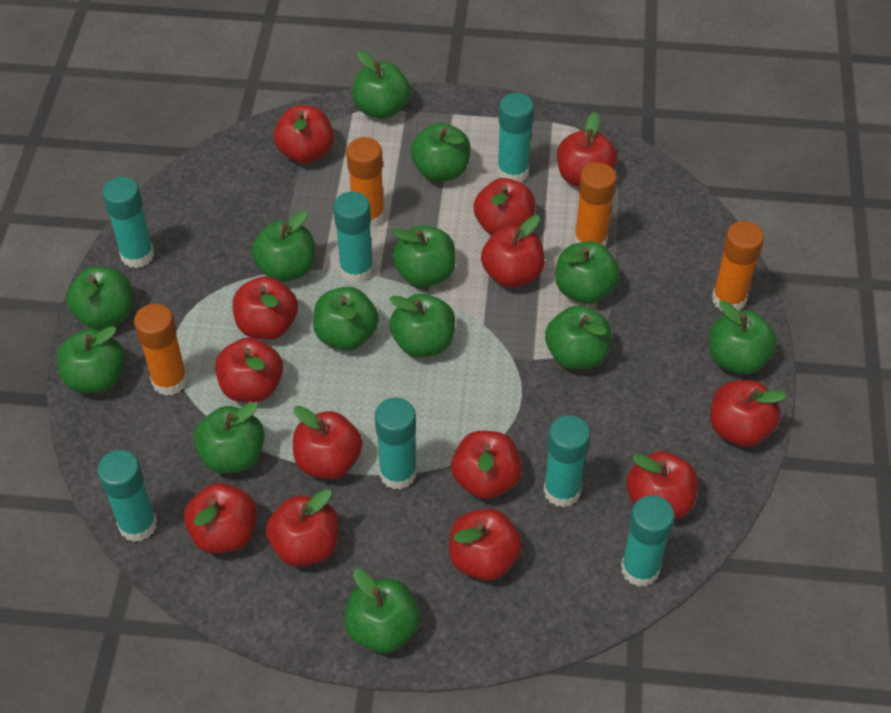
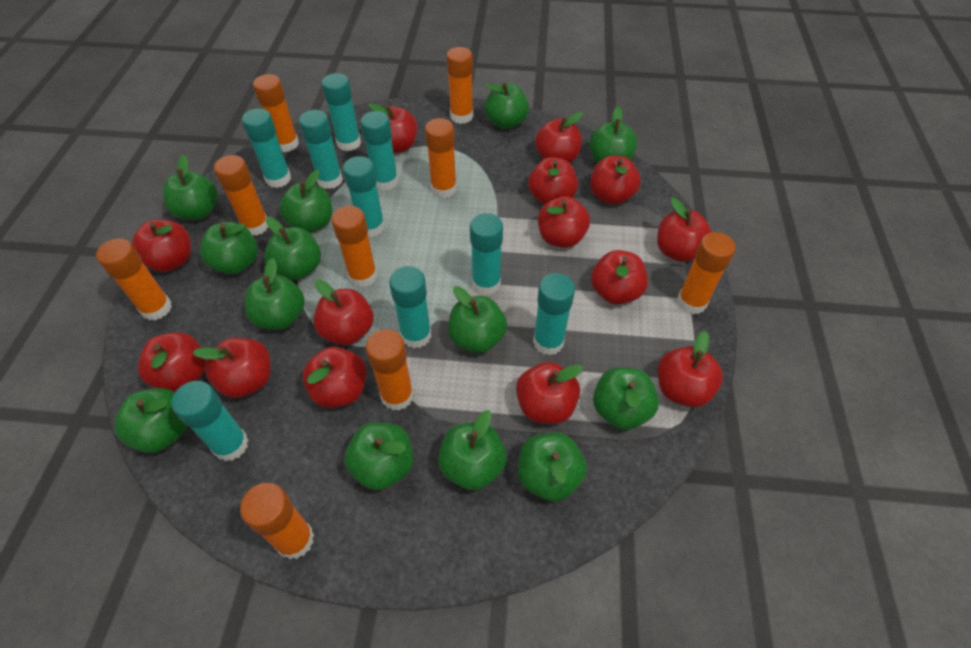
orange glue stick: [134,304,188,396] [347,137,385,229] [574,162,617,247] [712,221,764,311] = 4 -> [96,238,172,320] [214,155,268,236] [240,483,314,560] [253,74,299,152] [331,206,377,287] [365,329,414,411] [425,118,457,198] [446,47,473,124] [677,232,736,314] = 9
red apple: [184,483,257,554] [215,337,283,402] [233,276,298,340] [266,489,339,567] [274,106,334,164] [293,406,362,479] [449,509,522,581] [451,431,522,499] [473,178,535,236] [481,215,545,288] [557,112,618,187] [626,451,698,519] [710,380,787,447] = 13 -> [132,220,191,272] [138,332,206,392] [193,338,271,398] [302,347,367,408] [313,280,374,345] [368,103,418,153] [516,362,583,424] [528,157,578,205] [535,112,583,163] [538,196,590,248] [590,156,641,205] [591,250,648,305] [657,197,712,262] [658,331,723,407] = 14
turquoise glue stick: [97,450,157,542] [102,177,154,268] [333,191,373,283] [375,398,417,490] [497,93,534,182] [544,415,590,508] [621,495,675,587] = 7 -> [171,381,249,461] [242,108,291,188] [299,110,343,189] [322,73,361,151] [343,156,385,237] [360,111,398,191] [389,266,431,348] [470,213,503,295] [533,273,575,355] = 9

